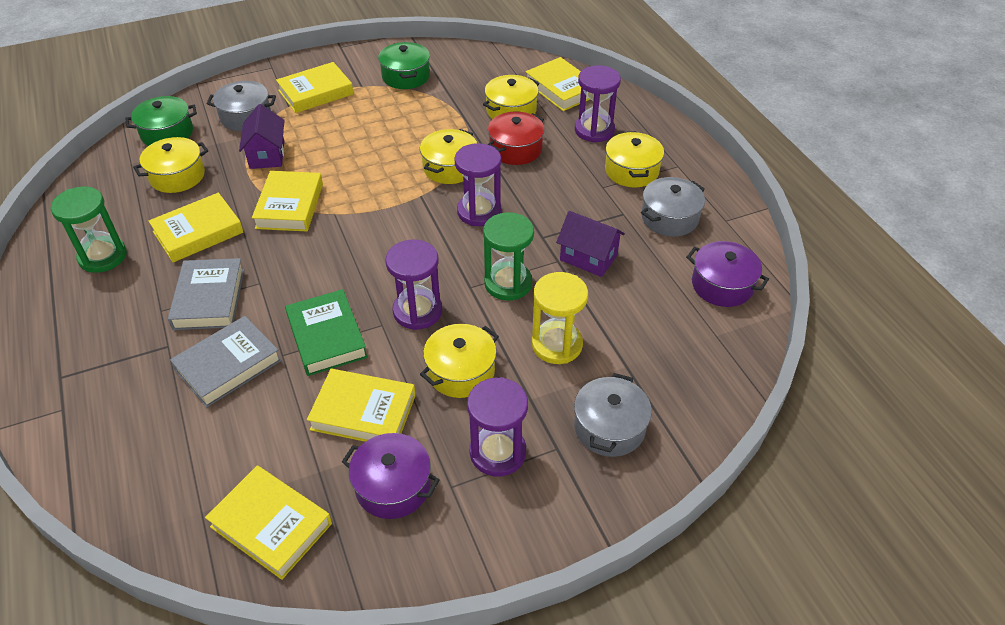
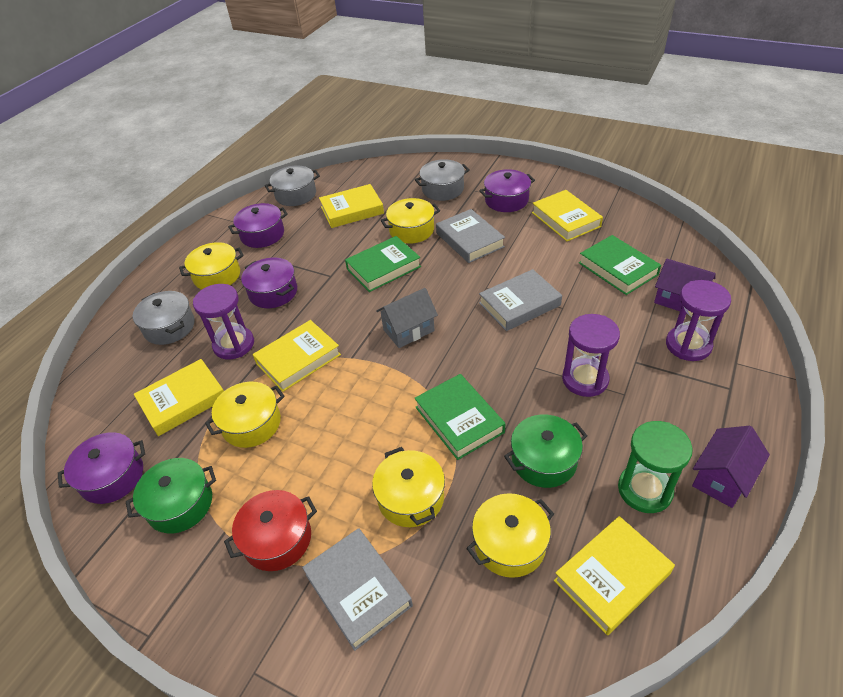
green book: [285,289,368,376] = 1 -> [345,236,421,292] [414,374,505,460] [579,235,661,295] = 3
green hourglass: [51,187,127,273] [483,212,534,300] = 2 -> [618,421,693,513] = 1
grey book: [168,258,244,330] [170,316,282,408] = 2 -> [302,528,413,651] [436,209,505,263] [479,269,562,331] = 3
grey house: none = 0 -> [376,288,438,348] = 1
purple hourglass: [386,239,442,330] [454,143,501,226] [467,377,528,477] [575,65,621,142] = 4 -> [193,284,254,359] [562,314,620,397] [666,280,731,361] = 3
purple pot: [342,433,440,519] [686,241,769,307] = 2 -> [58,432,145,504] [228,203,288,248] [241,258,297,308] [479,169,535,212] = 4
yellow book: [149,192,244,262] [205,465,332,580] [252,171,323,231] [276,62,354,113] [307,369,416,442] [525,57,590,111] = 6 -> [134,359,224,436] [252,320,341,392] [319,184,384,228] [532,190,603,241] [554,516,675,635] = 5
yellow hourglass: [532,272,588,364] = 1 -> none = 0

